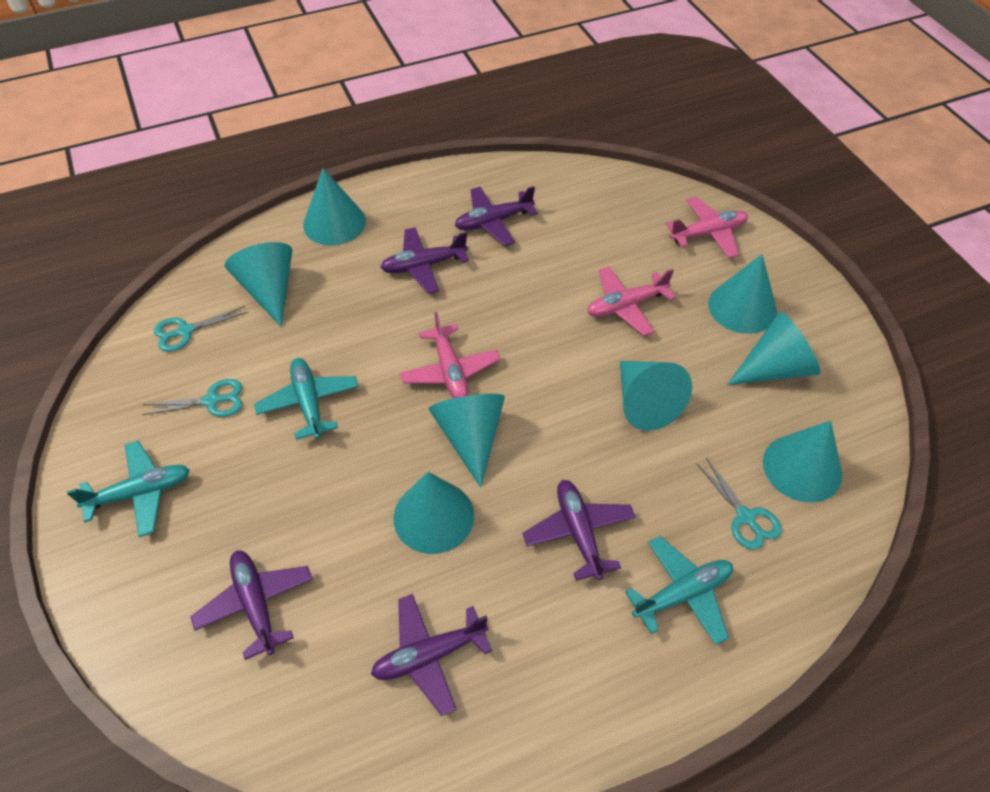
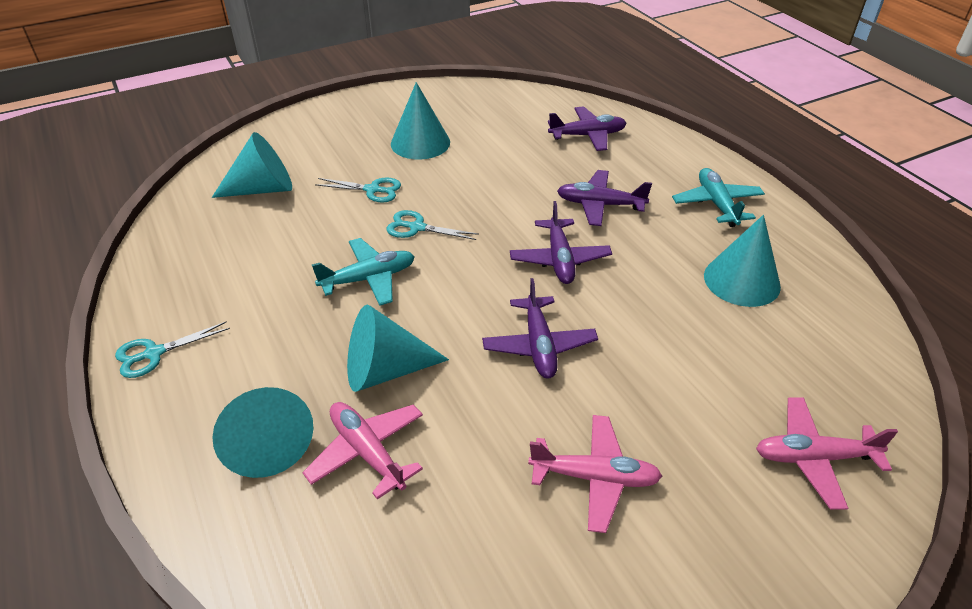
purple plane: [191,550,313,660] [371,594,492,716] [380,227,469,294] [455,186,538,246] [522,480,636,581] = 5 -> [482,278,598,378] [510,201,612,284] [548,106,627,151] [557,170,652,226] = 4
turquoise cone: [225,242,292,327] [303,168,366,245] [394,472,474,554] [429,394,505,488] [620,361,692,431] [708,254,777,334] [727,312,821,385] [763,420,842,503] = 8 -> [212,132,292,198] [212,387,313,478] [347,305,449,392] [391,82,450,160] [704,215,781,307] = 5
turquoise plane: [67,441,190,537] [254,358,359,440] [625,536,733,645] = 3 -> [312,238,415,306] [672,168,765,227] = 2

